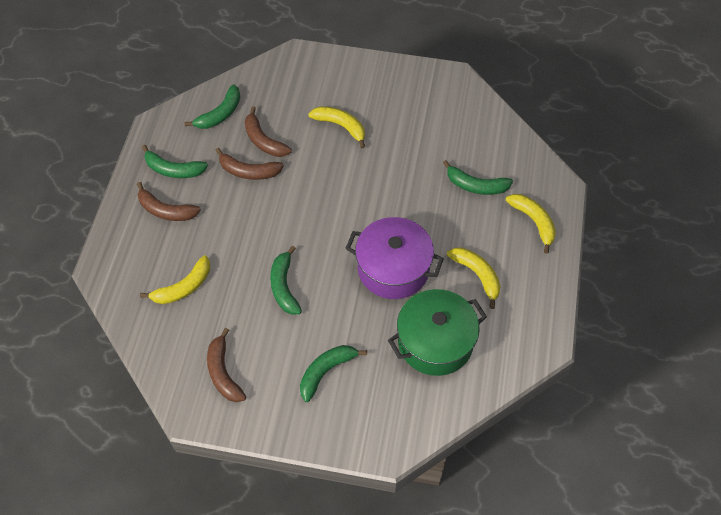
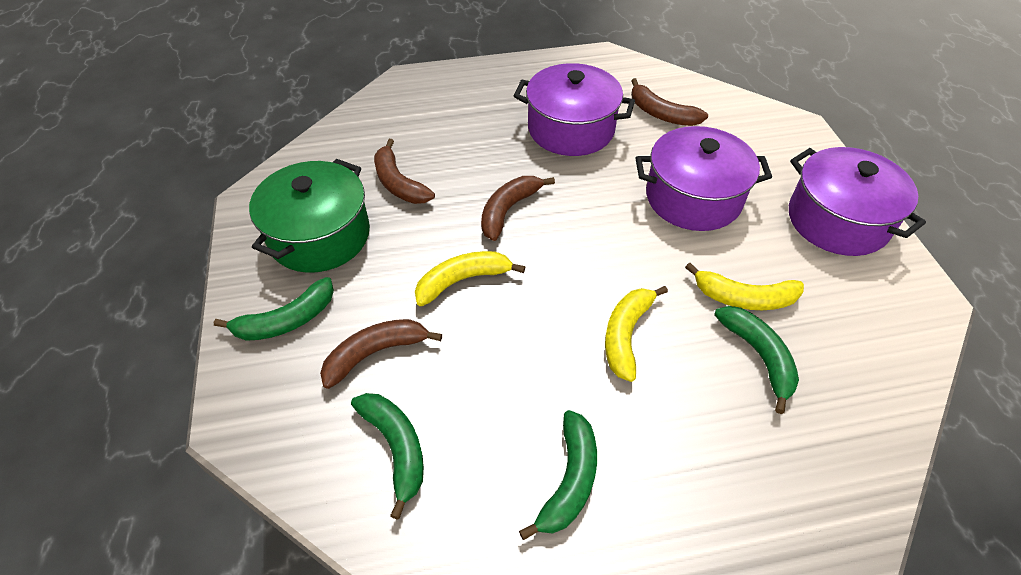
green banana: [142,145,208,178] [184,84,240,129] [270,246,302,315] [300,345,367,402] [443,160,513,195] = 5 -> [214,277,334,341] [351,393,424,520] [519,410,597,540] [714,306,799,414] = 4
purple pot: [345,217,444,299] = 1 -> [514,63,635,156] [636,126,772,231] [789,147,926,256] = 3
yellow banana: [140,255,210,304] [308,106,365,148] [447,247,501,309] [506,194,556,254] = 4 -> [415,251,525,306] [605,286,668,382] [685,263,804,310] = 3

